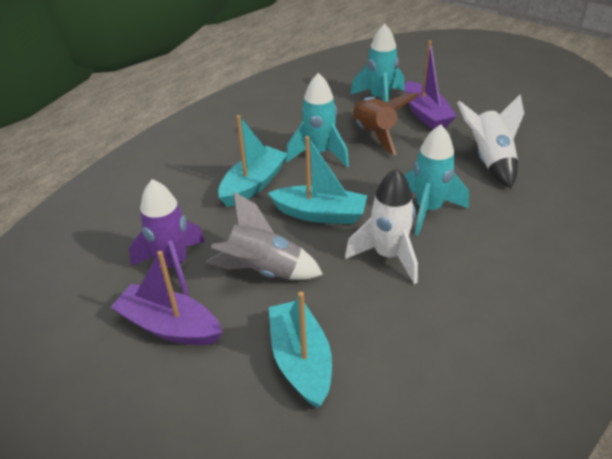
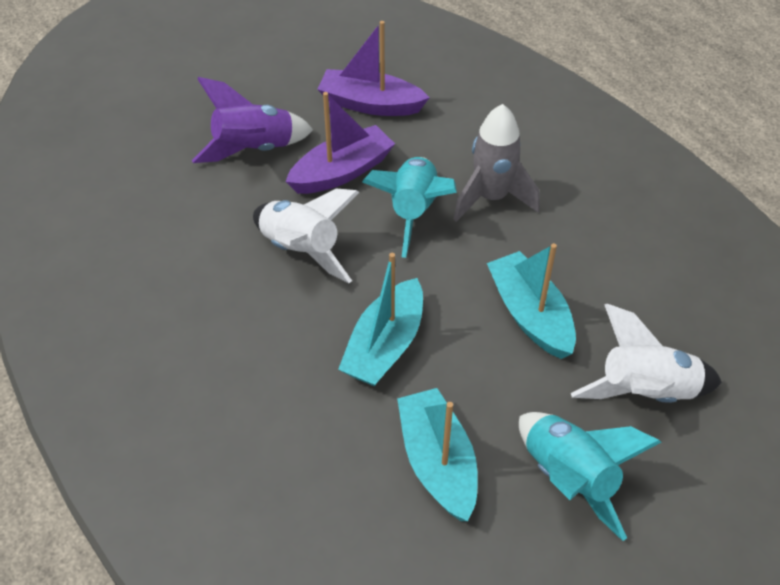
brown rocket: [352,93,419,155] = 1 -> none = 0
turquoise rocket: [286,73,349,167] [350,24,405,102] [404,124,469,236] = 3 -> [362,157,457,258] [519,412,661,541] = 2

